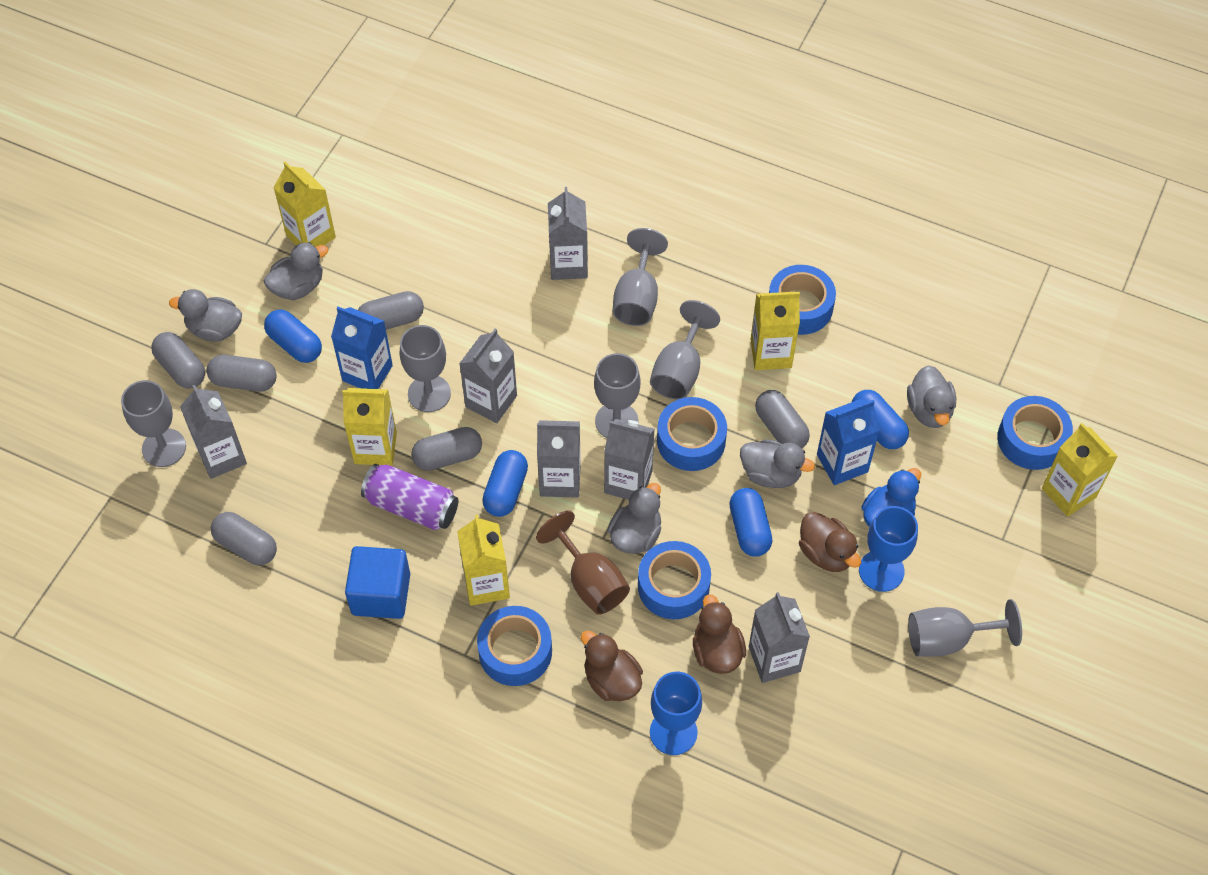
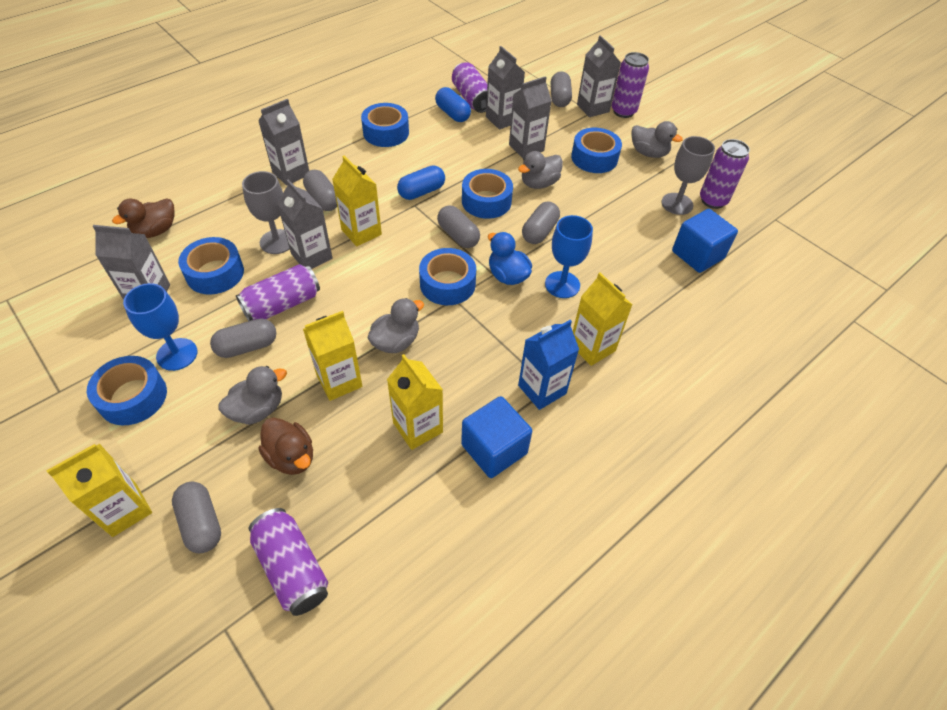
blue capsule: [264,310,322,363] [482,450,528,517] [730,488,773,557] [852,390,909,449] = 4 -> [397,165,445,200] [435,87,471,122] = 2
blue carton: [331,307,393,389] [817,399,880,485] = 2 -> [518,320,579,410] = 1
blue cube: [345,546,410,619] = 1 -> [461,396,532,478] [672,209,738,273] = 2
blue tape: [477,606,552,686] [638,541,711,619] [657,397,727,471] [769,265,836,335] [997,396,1073,470] = 5 -> [87,356,167,426] [178,237,244,295] [361,103,409,147] [419,248,476,305] [462,169,513,219] [571,128,622,173] = 6
brown duck: [581,630,643,701] [693,594,746,674] [799,512,861,572] = 3 -> [112,198,174,238] [258,418,313,475] = 2
brown goblet: [536,511,630,615] = 1 -> none = 0
grey duck: [169,289,242,342] [264,242,328,300] [607,483,661,554] [740,439,815,488] [907,365,956,428] = 5 -> [218,366,287,425] [367,298,424,353] [518,151,563,189] [631,121,683,158] = 4
grey goblet: [121,380,186,467] [400,325,451,412] [594,353,641,438] [613,228,668,326] [650,300,720,399] [908,599,1022,657] = 6 -> [242,171,290,254] [661,136,715,215] = 2
purple can: [361,464,458,530] = 1 -> [236,264,320,321] [249,508,328,616] [452,62,488,113] [612,52,649,118] [700,139,750,209] = 5

